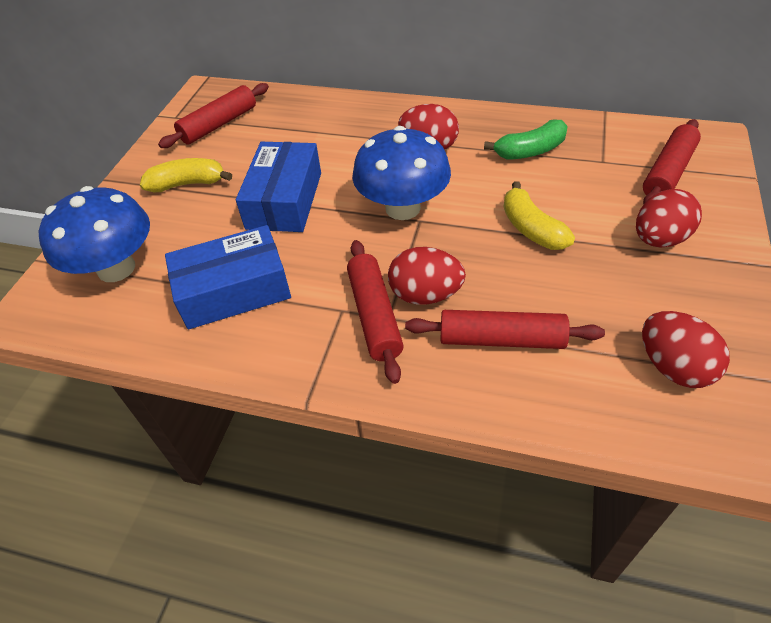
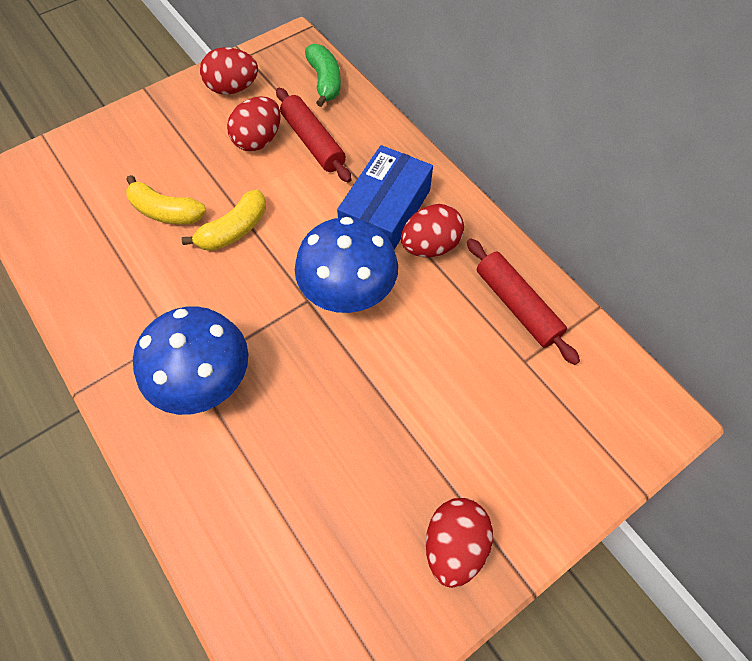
blue box: [165,225,291,330] [236,142,321,232] = 2 -> [337,145,433,250] = 1
red rolling pin: [158,83,269,148] [347,240,404,384] [405,310,605,349] [643,119,701,204] = 4 -> [276,88,352,183] [467,238,580,365] = 2

